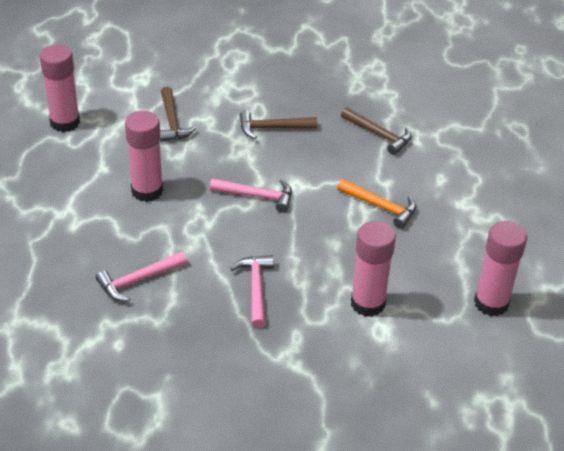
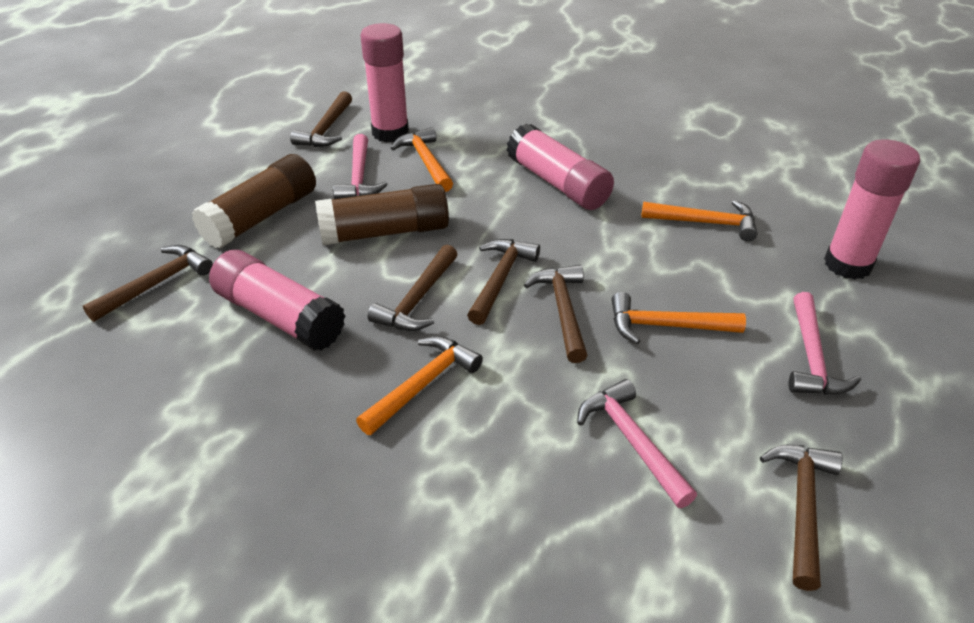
brown glue stick: none = 0 -> [192,154,316,248] [315,184,449,246] = 2
brown hammer: [160,87,197,142] [240,110,317,139] [341,107,411,155] = 3 -> [83,245,213,322] [290,91,352,147] [368,245,458,331] [467,239,540,325] [524,265,588,363] [760,445,843,591] = 6
orange hammer: [337,179,416,229] = 1 -> [356,336,483,435] [391,127,453,192] [612,292,746,344] [641,200,758,241] = 4

